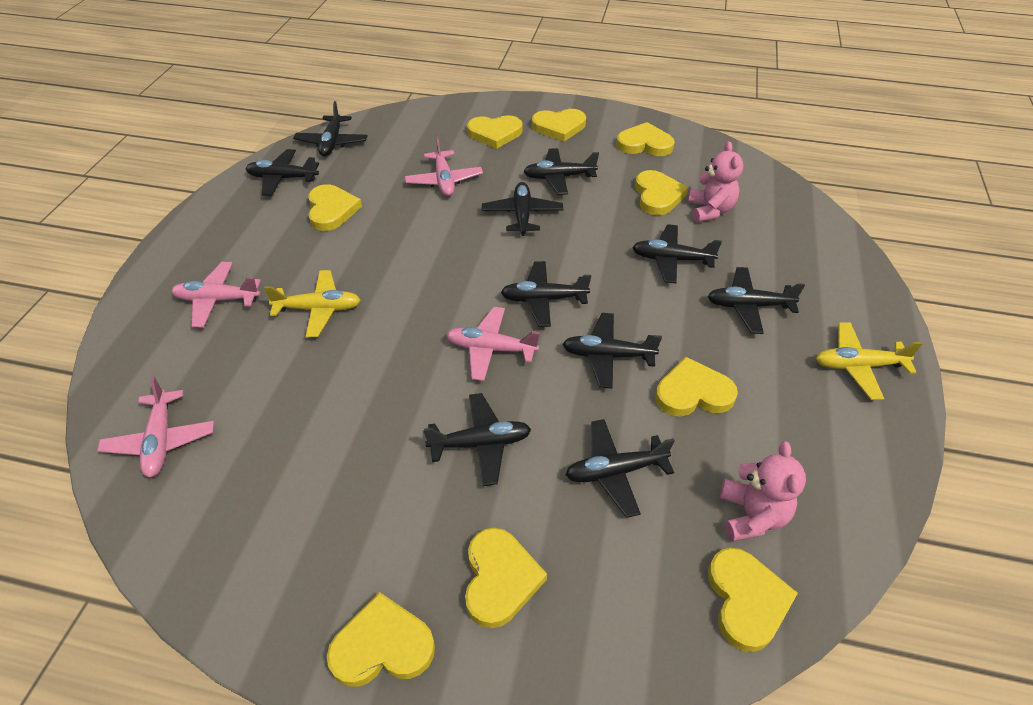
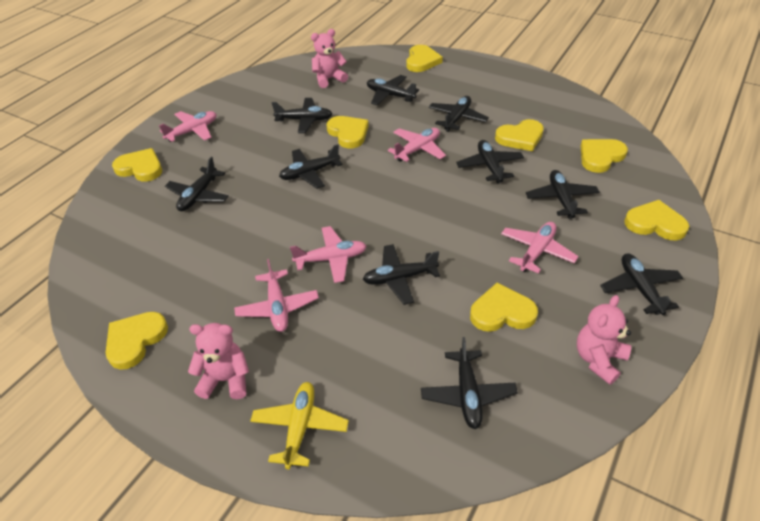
pink plane: [97,376,214,477] [171,262,261,328] [405,137,483,196] [446,307,540,381] = 4 -> [159,111,216,142] [234,259,319,332] [290,226,367,283] [388,128,446,162] [501,222,578,274] = 5
pink teddy bear: [688,141,743,222] [720,441,806,542] = 2 -> [188,323,249,399] [311,29,348,88] [577,295,631,385] = 3
yellow heart: [308,184,362,231] [327,592,435,687] [465,528,547,628] [467,115,523,149] [532,109,586,142] [616,122,675,156] [635,170,689,215] [655,357,738,416] [708,548,798,652] = 9 -> [105,312,168,370] [112,148,162,182] [327,116,369,148] [406,45,443,72] [470,283,538,332] [495,119,544,151] [581,139,628,173] [624,200,689,240] = 8
yellow plane: [264,270,361,338] [816,322,923,400] = 2 -> [250,382,349,469] = 1

